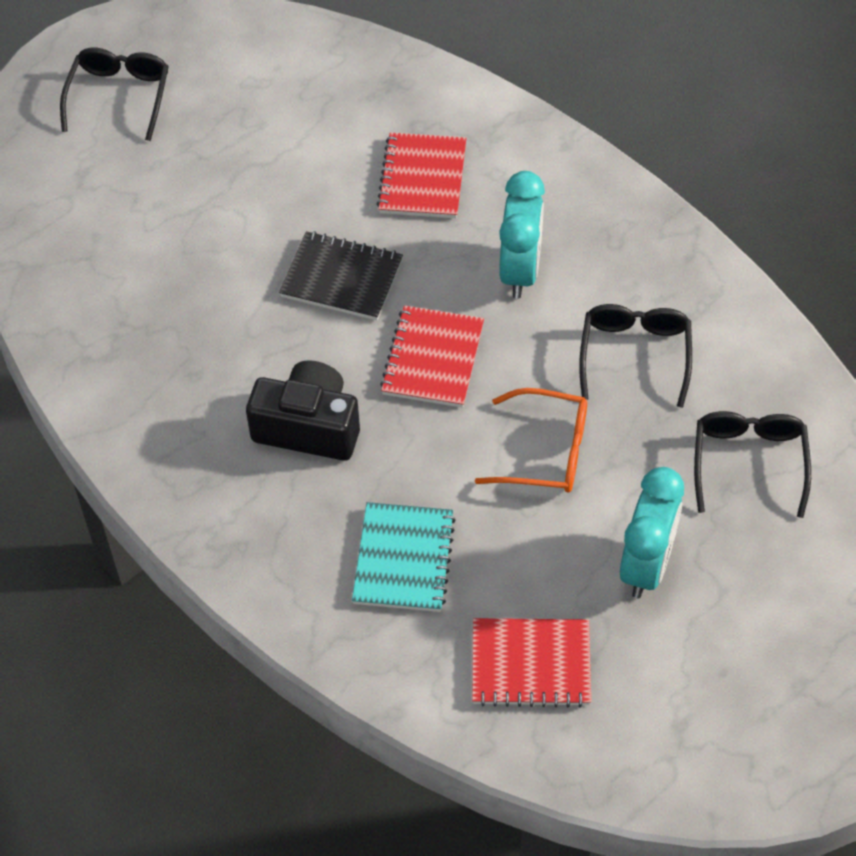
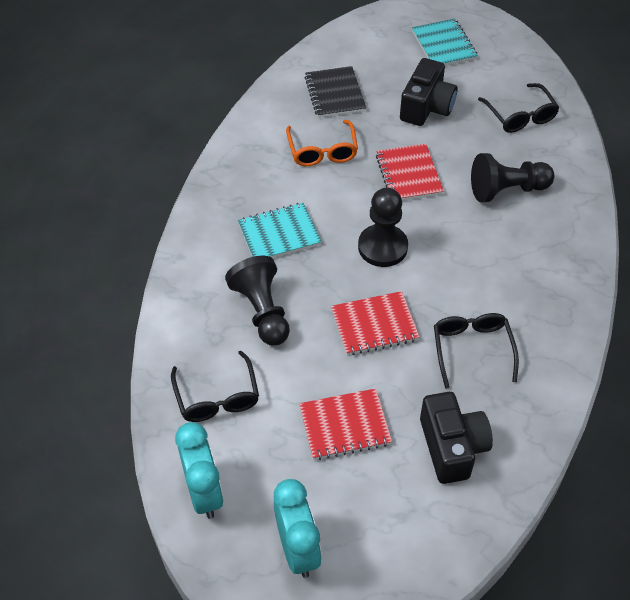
black camera: [246,360,360,461] = 1 -> [400,58,458,126] [420,392,493,484] = 2
black pawn: none = 0 -> [225,256,290,346] [358,188,408,267] [471,153,554,202] = 3
turquoise notebook: [352,502,456,612] = 1 -> [238,203,322,258] [412,19,478,66] = 2

